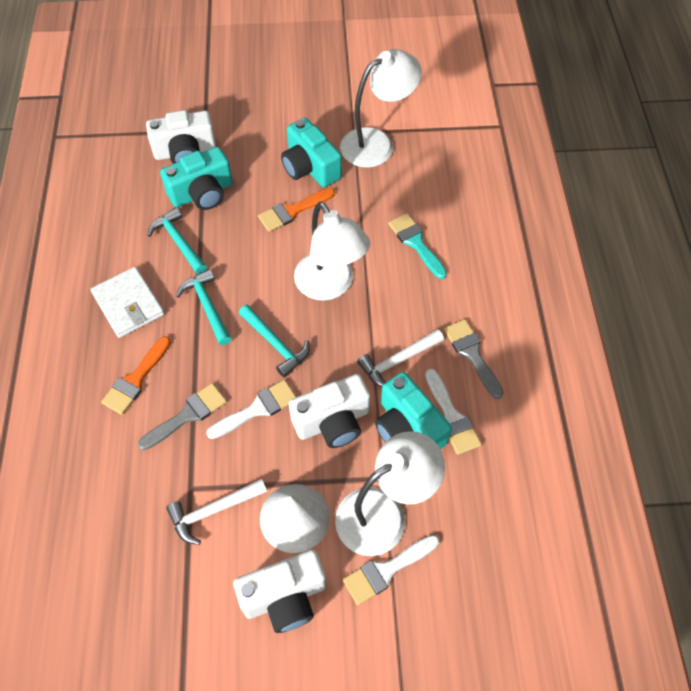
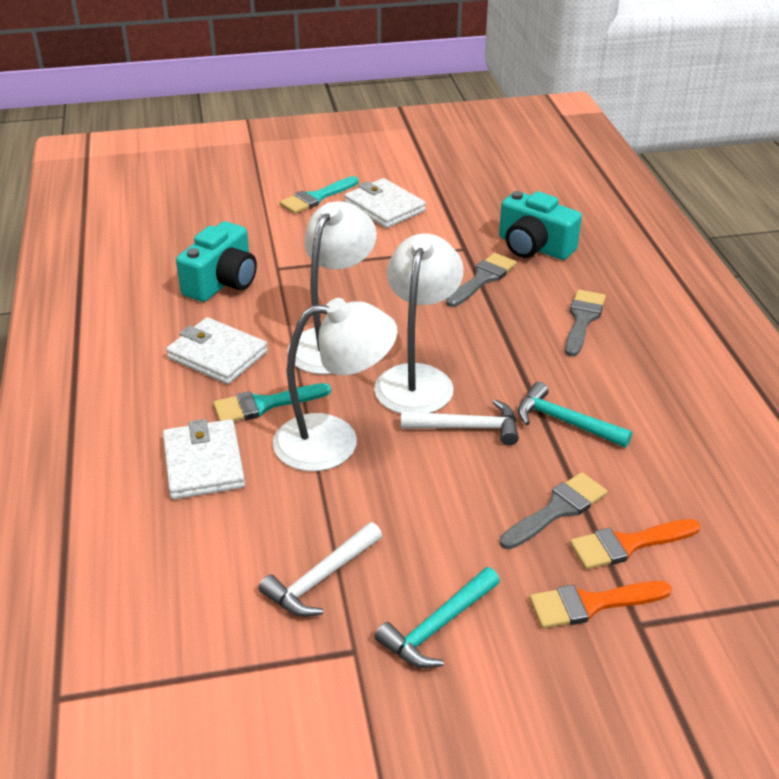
grey brush: [138,383,227,450] [444,319,504,399] = 2 -> [446,253,517,307] [500,472,608,549] [565,290,606,357] = 3
turquoise brush: [388,213,447,279] = 1 -> [213,383,331,422] [279,176,358,214] = 2
turquoise camera: [160,147,233,210] [281,118,342,187] [375,372,452,449] = 3 -> [176,221,257,302] [499,191,582,260] = 2
turquoise hammer: [147,207,207,274] [176,269,231,345] [239,304,310,377] = 3 -> [375,567,500,668] [518,382,632,448] = 2
white brush: [206,380,296,439] [343,535,440,605] [425,369,482,455] = 3 -> none = 0
white camera: [146,110,216,164] [233,550,327,633] [289,374,370,448] = 3 -> none = 0
white cone: [260,484,330,553] = 1 -> none = 0
white wallet: [90,267,165,338] = 1 -> [163,419,245,499] [166,317,268,384] [345,178,426,228] = 3

